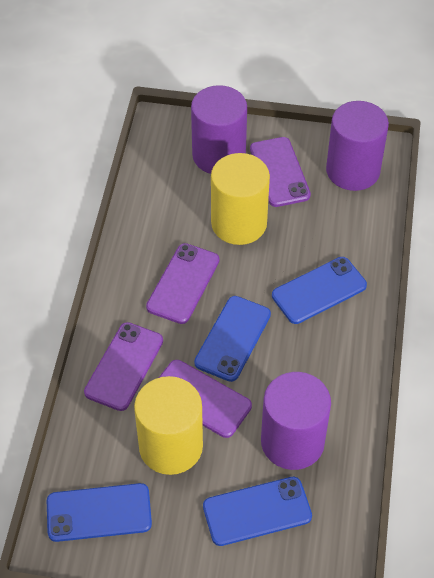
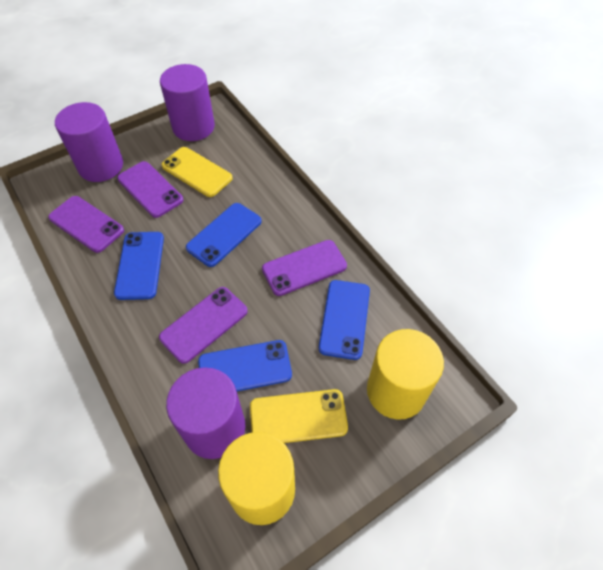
yellow phone: none = 0 -> [161,147,233,197] [250,389,348,443] = 2

